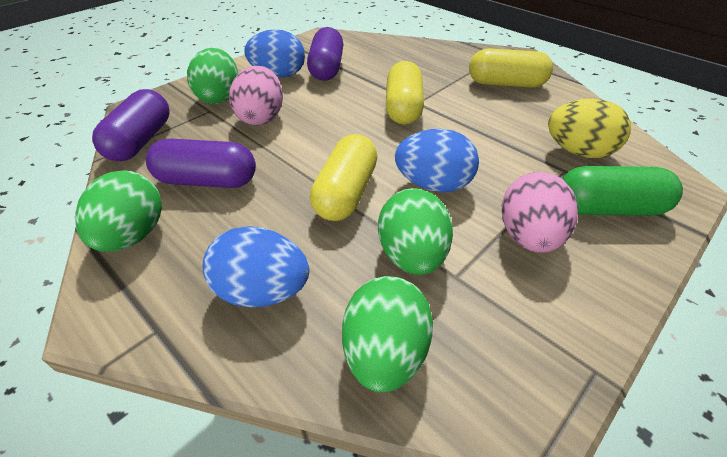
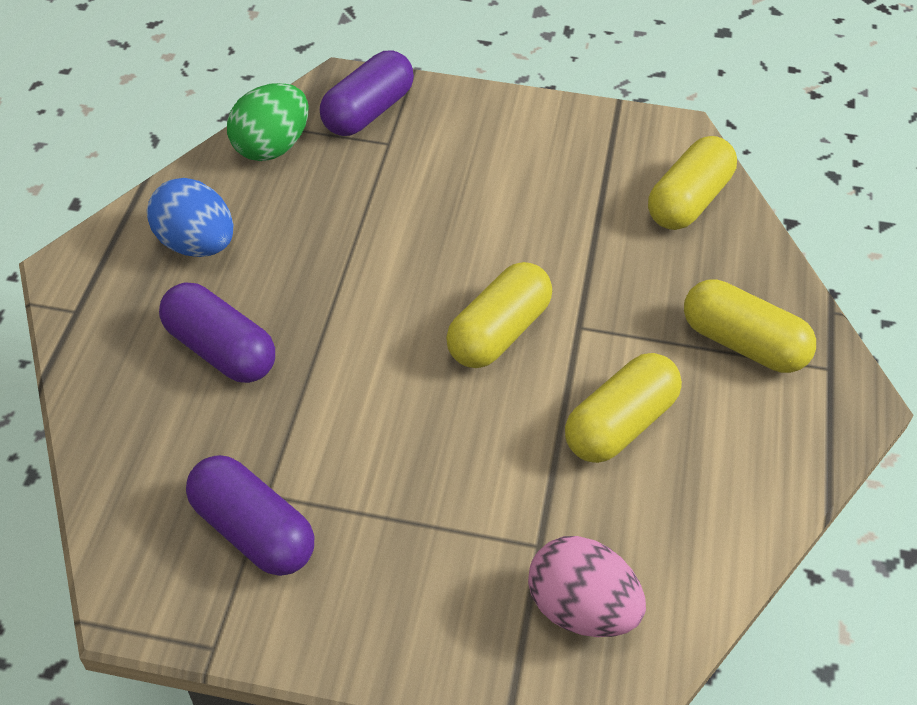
blue egg: [202,226,309,307] [244,29,305,78] [395,129,479,192] = 3 -> [147,178,233,257] = 1
green capsule: [561,166,683,216] = 1 -> none = 0
green egg: [75,170,162,252] [187,48,238,104] [342,276,433,392] [378,188,453,275] = 4 -> [227,83,308,161] = 1
pink egg: [229,66,283,126] [502,172,578,253] = 2 -> [528,536,646,637] = 1
yellow capsule: [310,134,377,221] [386,61,424,125] [469,48,553,88] = 3 -> [446,262,552,368] [565,353,682,463] [648,136,737,230] [684,279,816,373] = 4
yellow egg: [548,99,631,158] = 1 -> none = 0

